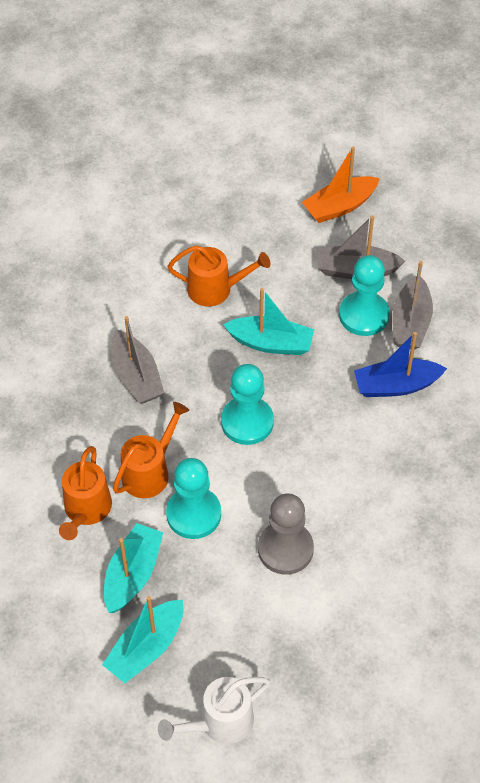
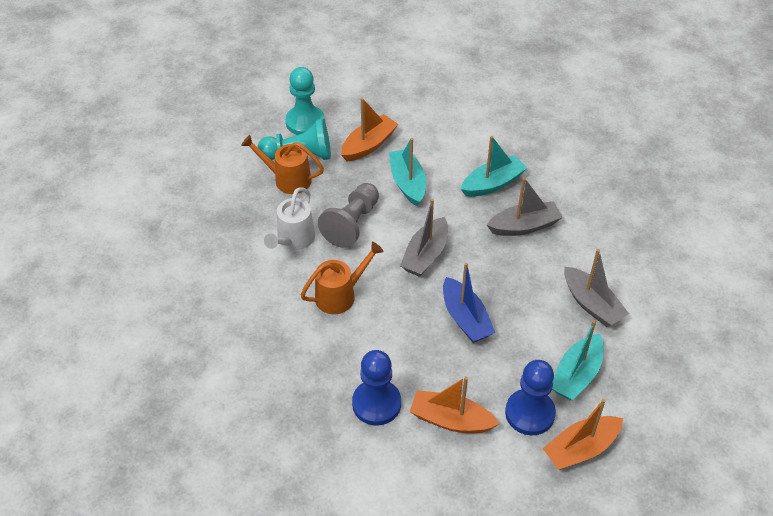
blue pawn: none = 0 -> [352,350,401,425] [505,360,556,435] = 2
orange boat: [302,147,380,223] = 1 -> [341,98,398,161] [410,376,499,433] [542,399,623,470] = 3
orange watering can: [59,446,112,540] [113,402,189,498] [168,245,270,307] = 3 -> [241,135,324,194] [301,242,384,314] = 2
turquoise pawn: [166,458,221,539] [221,364,274,445] [339,255,390,336] = 3 -> [257,119,331,160] [285,67,325,135] = 2

